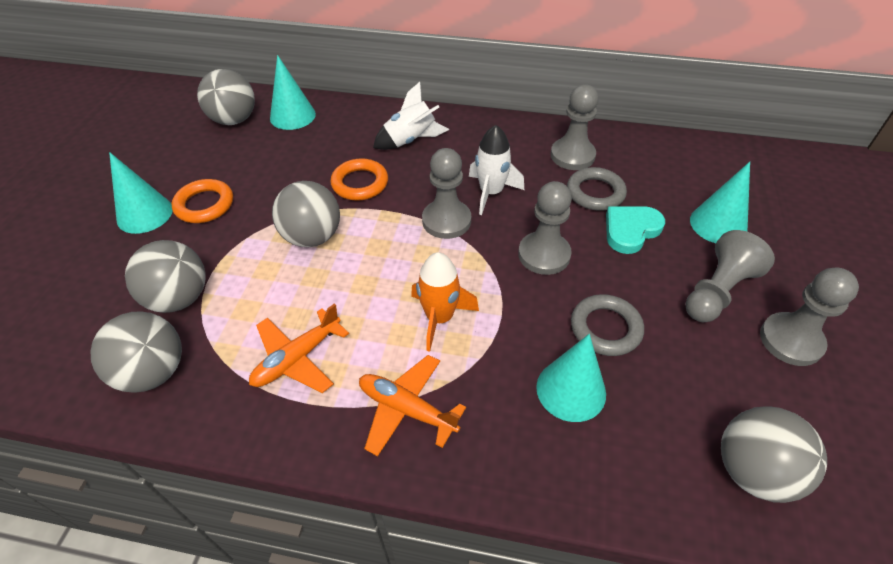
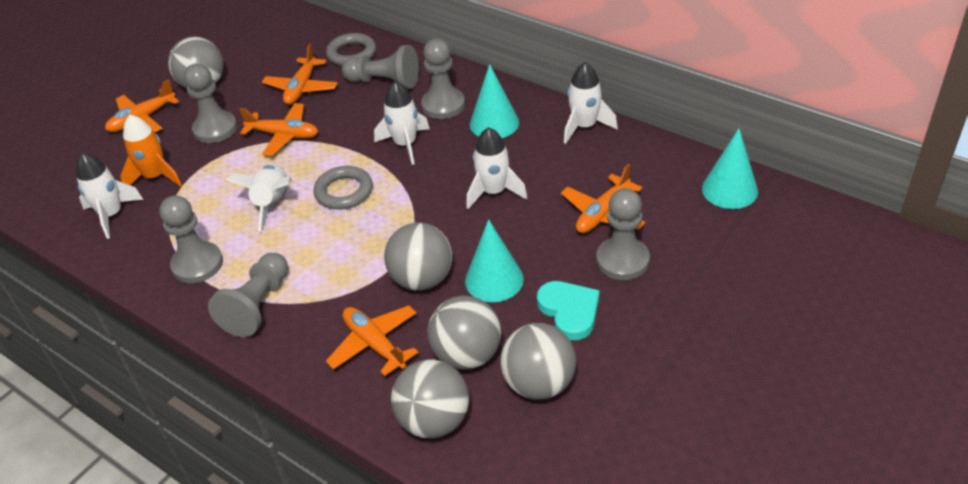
grey pawn: [422,148,471,239] [518,181,572,275] [551,84,599,170] [685,230,775,322] [760,267,859,366] = 5 -> [159,195,223,283] [184,63,237,143] [208,253,288,337] [342,45,419,89] [421,39,465,119] [596,188,650,280] = 6
orange plane: [249,303,349,393] [359,355,466,456] = 2 -> [105,79,179,133] [239,103,318,156] [262,44,338,105] [326,305,419,376] [561,164,645,233] = 5
orange ring: [171,179,233,223] [330,158,388,201] = 2 -> none = 0
turquoise cone: [109,152,173,234] [270,55,316,130] [536,334,606,422] [690,162,750,243] = 4 -> [465,219,524,302] [470,64,519,138] [702,128,758,209] = 3
white rocket: [373,82,449,150] [469,125,524,215] = 2 -> [76,153,144,239] [226,165,292,232] [374,81,430,165] [466,127,527,209] [564,62,618,144] = 5

